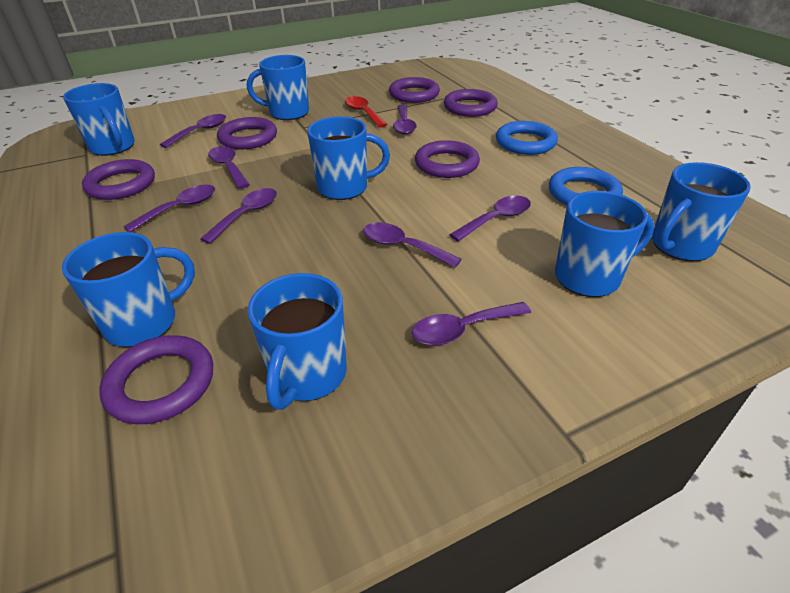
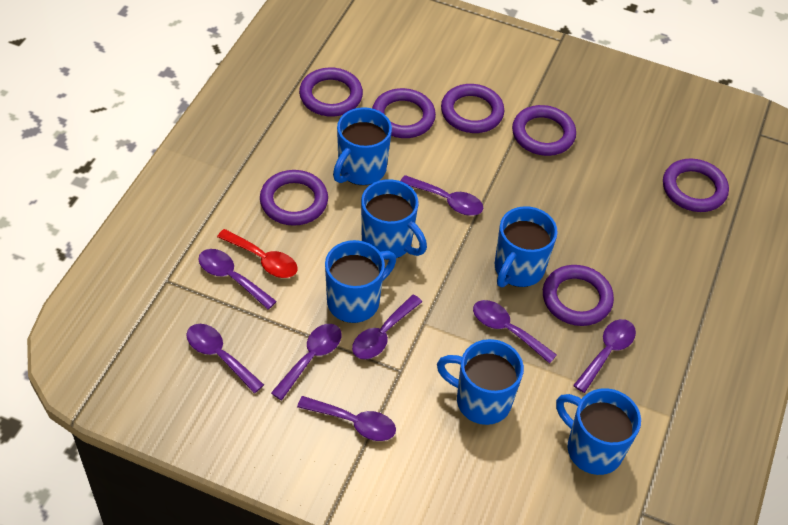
blue mug: [62,232,195,347] [63,83,135,156] [247,55,309,120] [248,273,347,410] [307,116,390,200] [555,191,654,297] [652,162,751,261] = 7 -> [325,240,396,323] [333,107,392,185] [361,179,427,260] [437,339,524,425] [495,206,558,287] [556,388,641,475] = 6
blue ring: [496,121,558,155] [549,167,623,205] = 2 -> none = 0
purple ring: [82,159,155,200] [100,335,213,424] [217,117,277,149] [389,77,440,103] [415,140,480,178] [444,89,498,117] = 6 -> [260,170,328,226] [299,67,363,116] [372,88,436,138] [441,84,504,133] [512,105,576,156] [543,265,614,326] [663,158,729,212] = 7

